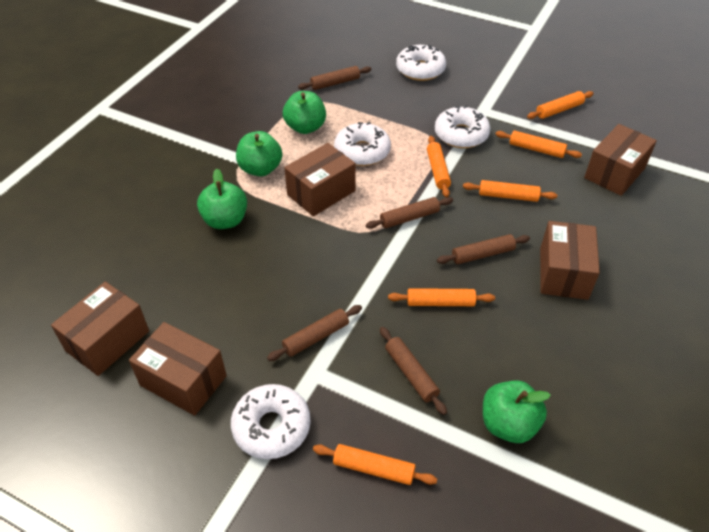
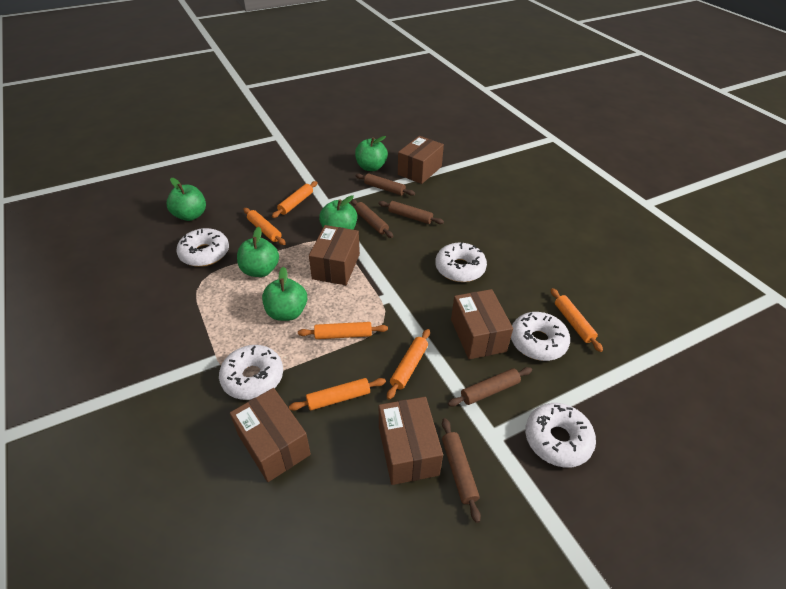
green apple: [197,169,247,229] [236,131,282,176] [283,91,326,134] [483,380,551,443] = 4 -> [167,178,206,221] [237,227,279,277] [262,267,307,321] [319,195,357,230] [355,136,388,171] = 5
white donut: [231,384,311,459] [334,122,391,166] [396,45,446,81] [435,105,490,148] = 4 -> [176,228,229,267] [219,345,283,400] [435,242,487,282] [511,312,570,361] [525,403,596,468] = 5

